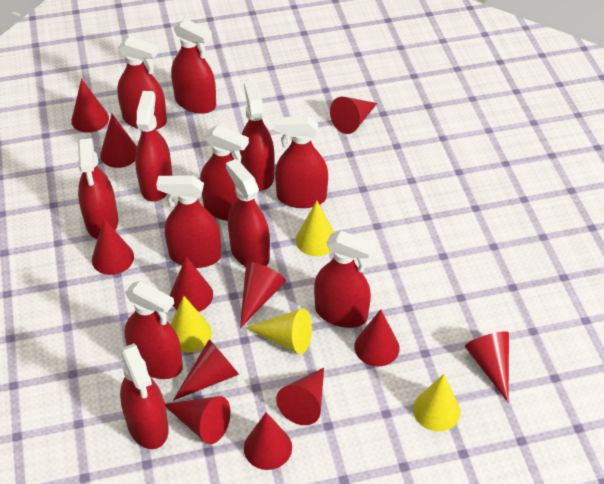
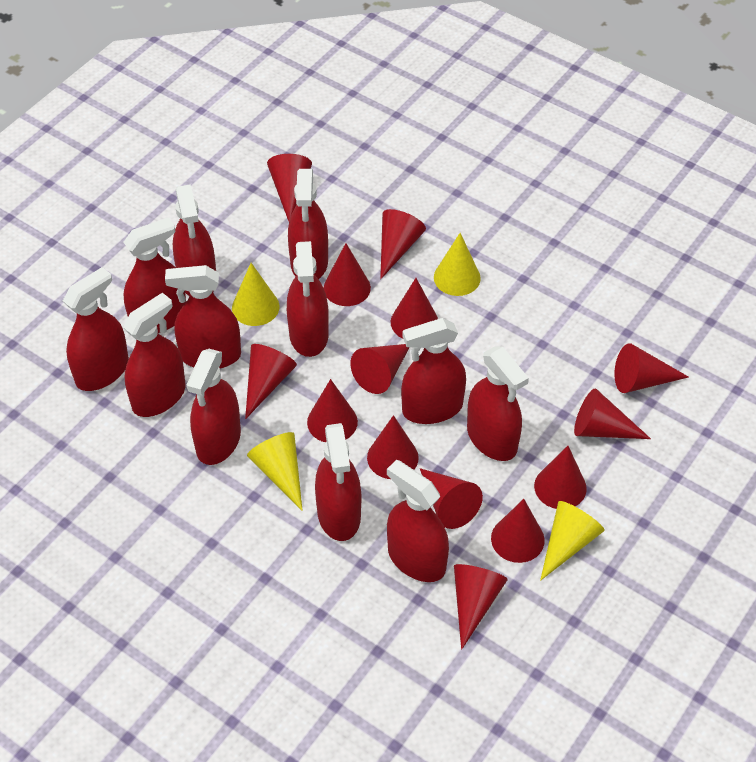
red cone: [71,79,109,133] [92,219,134,275] [100,114,137,168] [165,396,231,444] [170,257,213,312] [173,339,239,401] [240,262,286,328] [244,412,292,470] [276,368,324,425] [330,97,377,134] [354,309,399,366] [465,331,509,402] = 12 -> [245,344,297,419] [267,154,312,221] [307,379,358,442] [324,243,371,306] [350,344,409,394] [367,415,419,479] [380,209,426,279] [391,278,438,339] [420,468,483,529] [454,564,508,650] [491,499,545,563] [534,446,587,509] [574,388,651,439] [614,343,689,393] = 14

